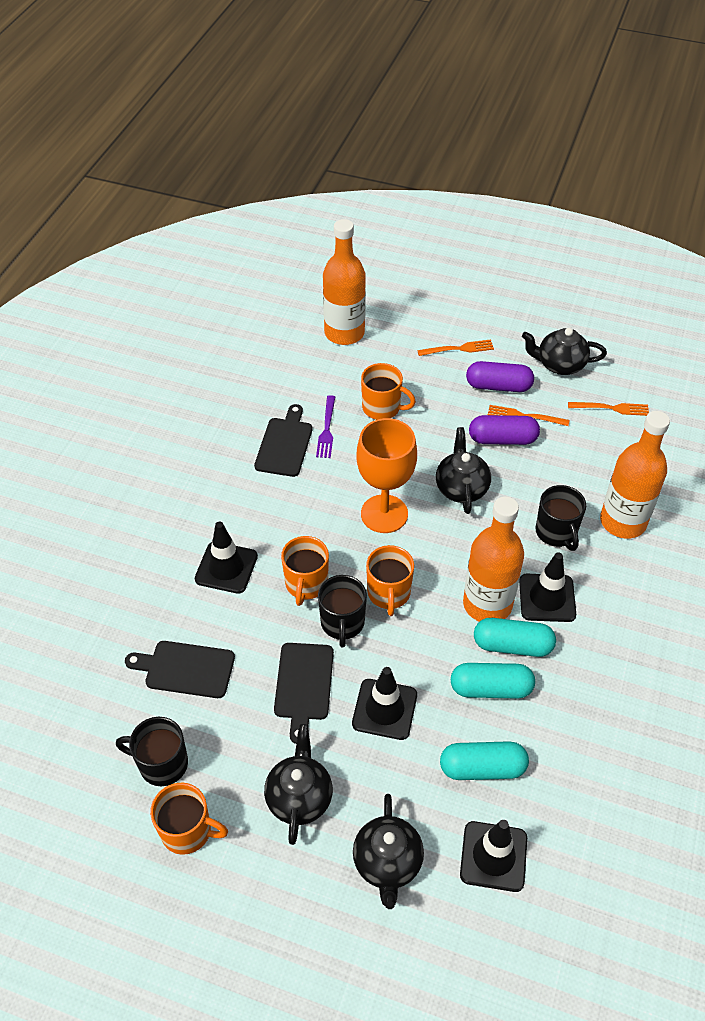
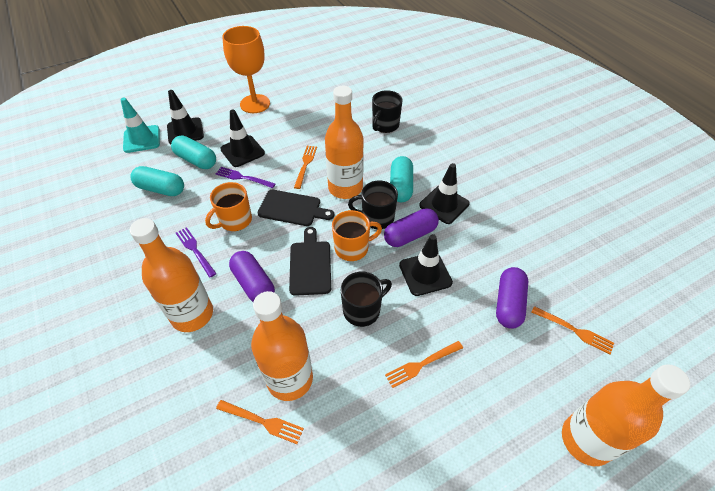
black cutting board: [125,641,235,698] [254,404,313,477] [274,643,334,744] = 3 -> [258,190,334,226] [289,227,331,296] = 2
black teapot: [264,724,333,845] [353,794,424,909] [436,427,491,514] [522,328,607,375] = 4 -> none = 0
orange bottle: [323,219,366,345] [463,497,524,622] [600,411,670,539] = 3 -> [129,218,213,332] [251,291,313,401] [325,86,364,199] [562,364,690,466] = 4
orange fork: [417,339,494,356] [488,405,569,426] [568,402,649,416] = 3 -> [216,400,304,444] [294,146,317,189] [385,341,463,388] [531,306,614,355] = 4
orange mug: [150,783,228,855] [281,536,329,606] [361,363,416,420] [366,545,414,616] = 4 -> [205,182,252,231] [332,210,382,261] = 2
purple capsule: [466,361,534,392] [469,415,540,445] = 2 -> [229,251,275,302] [384,208,439,247] [496,267,528,329] = 3
purple fork: [316,395,335,458] = 1 -> [176,227,217,278] [216,167,275,188] = 2
turquoise traffic cone: none = 0 -> [120,97,160,153] = 1

